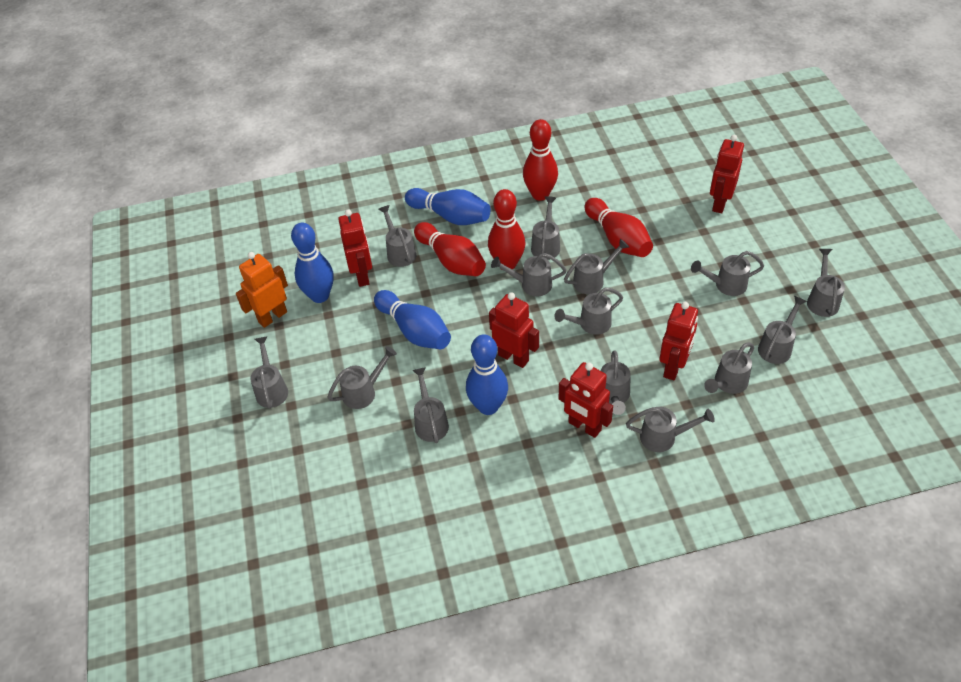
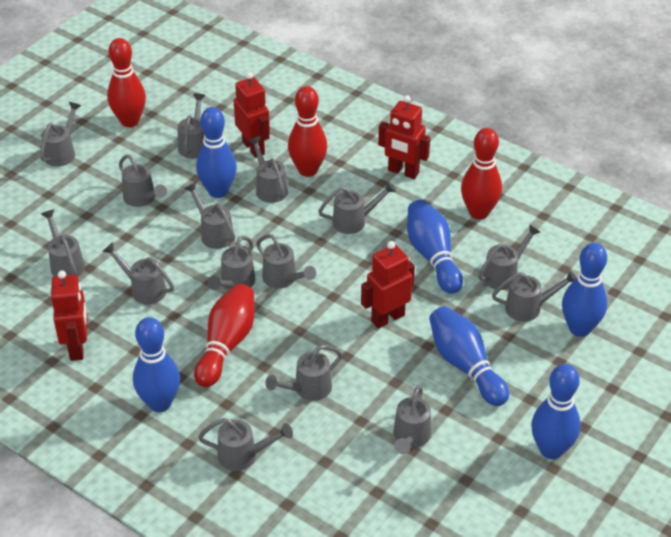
blue bowling pin: [291,223,334,303] [374,290,451,349] [405,188,491,225] [466,334,508,415] = 4 -> [133,317,180,412] [196,107,237,198] [407,200,463,294] [429,306,509,406] [531,364,581,459] [562,243,607,337] = 6
grey watering can: [250,336,288,409] [327,346,397,409] [378,205,416,267] [412,367,449,443] [491,253,567,297] [531,196,560,260] [554,288,623,335] [564,239,629,294] [601,350,631,415] [626,407,715,452] [691,251,764,296] [704,342,754,394] [758,296,807,364] [807,249,845,317] = 14 -> [40,102,81,167] [41,209,85,277] [102,242,174,305] [119,155,167,207] [178,93,206,159] [184,182,235,249] [198,418,293,471] [207,236,255,290] [248,136,288,203] [256,234,316,288] [265,345,342,401] [318,181,397,234] [393,385,431,454] [478,224,540,290] [492,270,576,322] = 15
orange robot: [236,252,288,328] = 1 -> none = 0
red robot: [338,209,372,287] [489,292,539,368] [559,362,613,438] [659,302,698,380] [710,135,744,213] = 5 -> [51,270,88,361] [234,72,270,158] [361,241,415,329] [378,95,430,179] = 4

